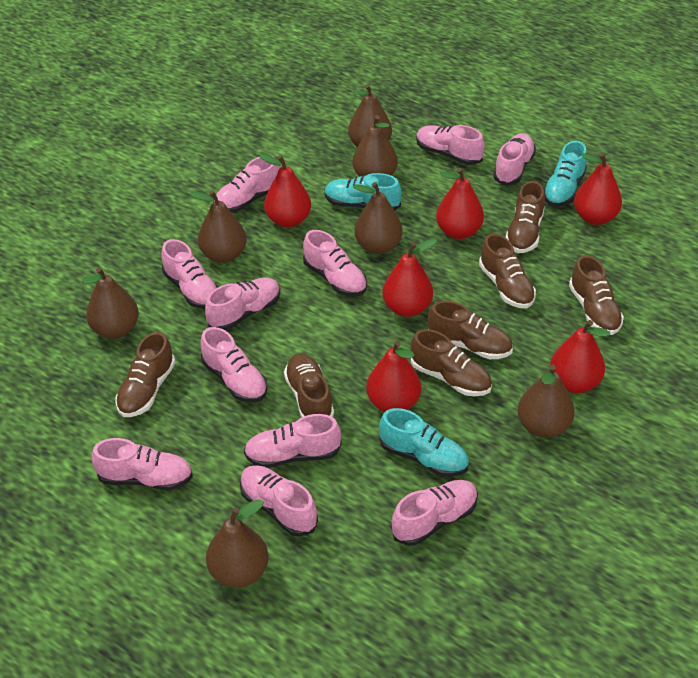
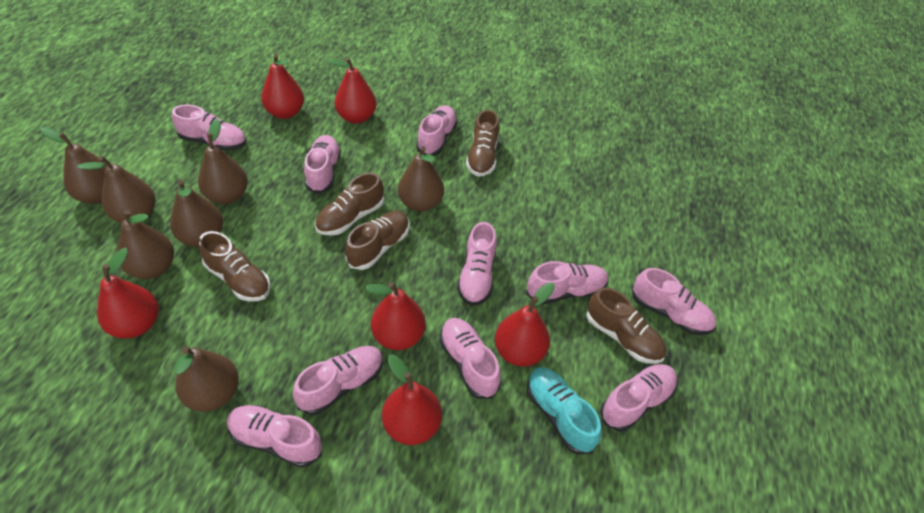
brown shoe: [115,332,175,417] [284,353,334,418] [410,329,492,396] [428,301,513,359] [479,234,536,308] [505,181,545,253] [569,255,624,335] = 7 -> [199,231,271,301] [315,173,384,236] [345,211,409,270] [466,110,499,177] [586,287,666,364] = 5
pink shoe: [92,438,193,491] [162,239,218,309] [200,327,268,403] [205,277,280,331] [214,156,280,213] [240,465,318,537] [244,414,341,468] [303,230,367,297] [391,480,478,546] [416,125,485,165] [493,133,536,185] = 11 -> [172,105,247,151] [227,405,322,468] [293,346,383,415] [304,135,341,194] [416,105,458,156] [439,318,501,399] [457,222,497,306] [527,261,609,304] [600,364,677,431] [632,268,716,335] = 10
turquoise shoe: [325,173,401,211] [379,408,469,477] [544,141,587,207] = 3 -> [527,367,601,454] = 1

